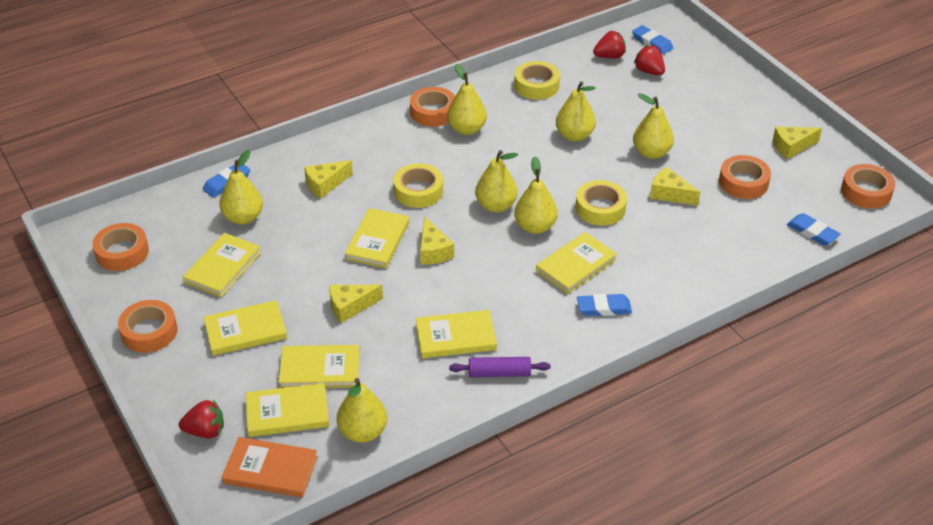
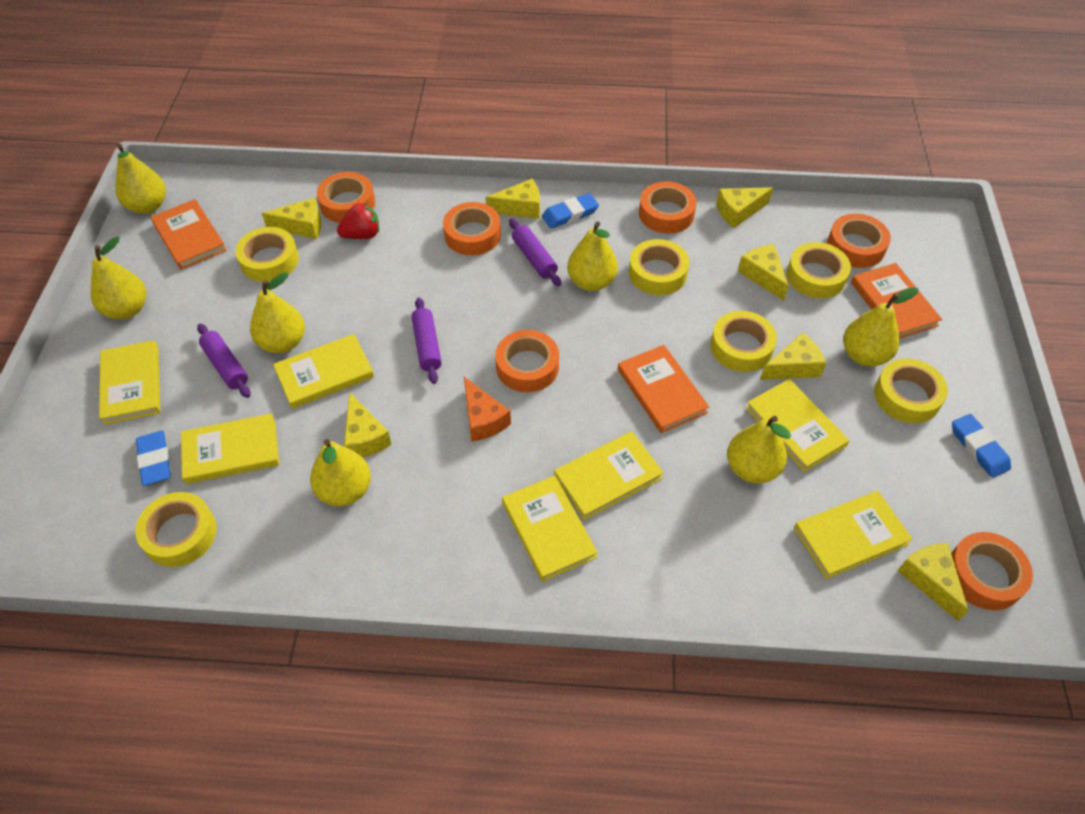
blue eraser: [203,164,250,198] [577,294,632,316] [632,25,673,54] [787,213,841,245] = 4 -> [136,430,171,486] [542,193,599,229] [952,414,1011,478] = 3
orange book: [222,437,318,498] = 1 -> [151,199,227,270] [618,345,709,433] [851,263,942,339] = 3
orange cheese: none = 0 -> [464,377,511,442] = 1
orange tape: [92,223,149,271] [118,300,177,353] [410,87,455,127] [719,155,771,199] [841,164,895,208] = 5 -> [317,172,375,223] [443,202,501,256] [495,330,559,392] [639,181,697,234] [827,214,891,268] [951,532,1033,610] = 6
purple rolling pin: [449,357,550,377] = 1 -> [197,324,250,398] [411,297,442,384] [509,219,561,286] = 3
red strawberry: [179,400,224,438] [593,31,626,59] [634,45,665,75] = 3 -> [337,202,379,239] = 1
yellow cheese: [304,160,353,199] [329,285,383,323] [420,216,454,265] [650,167,700,206] [773,127,822,159] = 5 -> [262,198,321,239] [344,392,392,457] [485,179,540,219] [716,187,773,228] [738,244,789,301] [760,333,826,380] [898,543,969,621] = 7
yellow tape: [393,163,443,208] [514,61,560,100] [575,180,627,226] = 3 -> [135,492,217,567] [235,227,299,282] [629,239,689,295] [710,311,777,372] [787,242,851,298] [874,359,948,423] = 6

